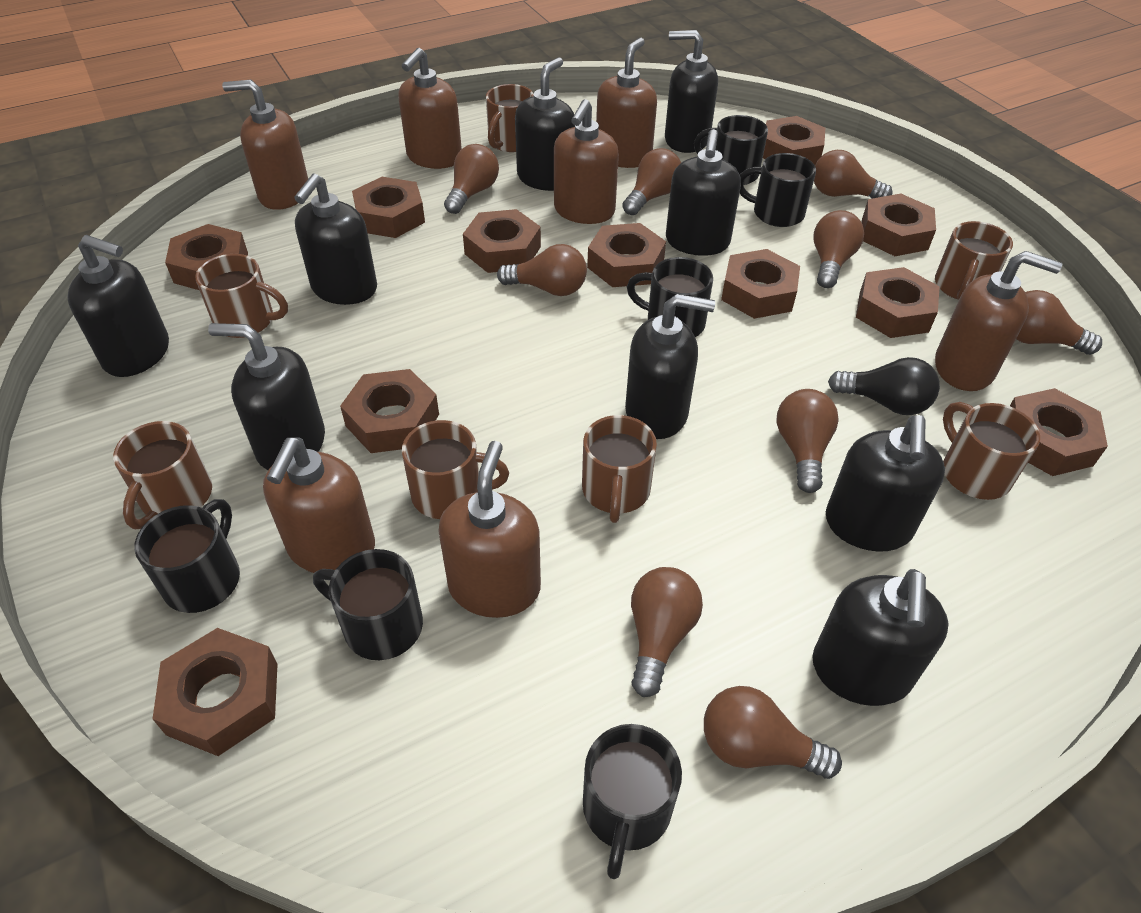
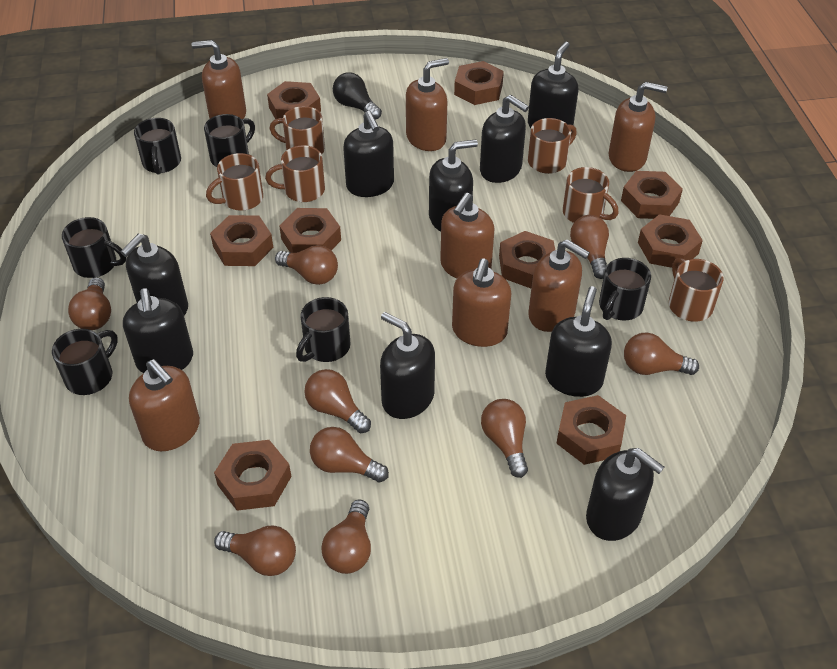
brown mug: [113,421,212,529] [195,254,288,338] [402,420,509,519] [486,84,534,152] [582,415,657,523] [935,221,1013,300] [943,402,1040,500] = 7 -> [206,153,263,211] [265,145,325,202] [270,106,325,154] [528,118,577,174] [563,167,619,223] [669,258,724,322] = 6
brown nut: [153,628,277,756] [165,224,248,290] [340,369,439,453] [352,177,425,238] [463,209,541,273] [587,223,666,287] [721,249,800,319] [763,116,825,165] [856,267,940,338] [862,194,936,256] [1010,388,1108,476] = 11 -> [210,215,273,266] [214,440,291,511] [267,81,321,119] [279,208,341,253] [454,61,504,105] [499,231,555,288] [556,395,626,465] [621,171,683,219] [638,214,703,268] = 9

